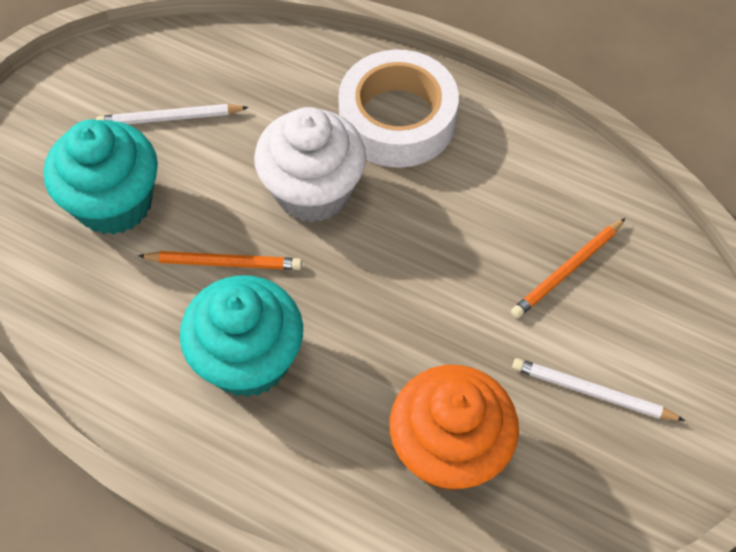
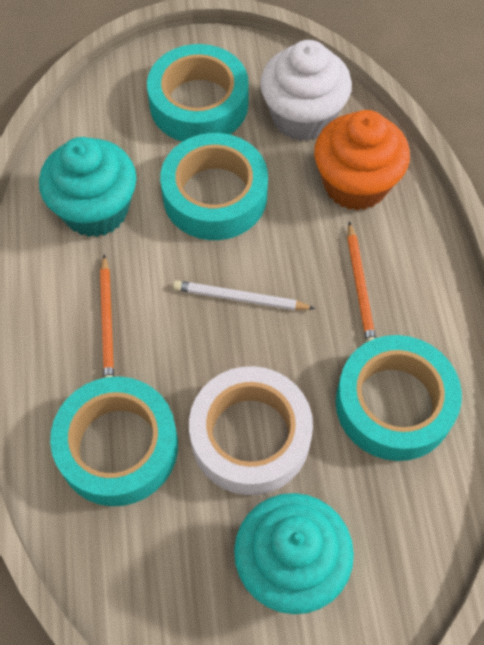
turquoise tape: none = 0 -> [50,377,178,506] [147,44,249,142] [160,133,268,240] [336,335,462,461] = 4
white pencil: [96,104,249,124] [512,358,685,421] = 2 -> [173,280,315,310] = 1

